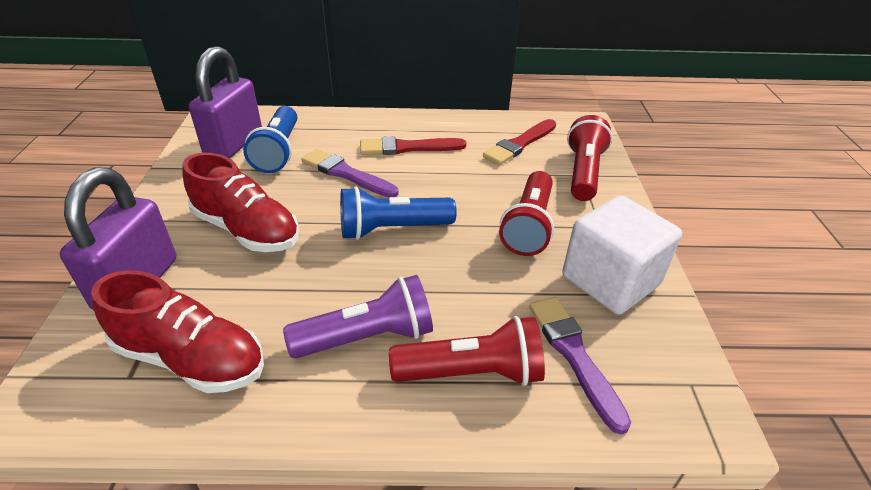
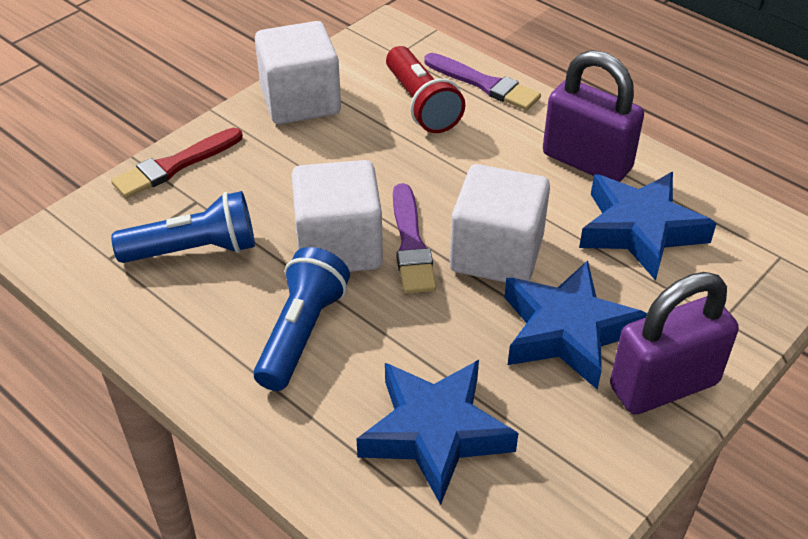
blue star: none = 0 -> [357,360,518,505] [504,260,647,389] [579,172,717,281] = 3
purple flashlight: [283,275,433,358] = 1 -> none = 0
red brush: [360,137,466,155] [483,119,556,165] = 2 -> [111,128,243,198] = 1
red flashlight: [389,316,545,386] [499,171,554,256] [567,115,613,201] = 3 -> [386,46,465,133] = 1
red shoe: [91,270,264,393] [182,153,299,252] = 2 -> none = 0
white cube: [563,195,682,315] = 1 -> [255,21,341,124] [291,160,383,272] [450,164,550,283] = 3

